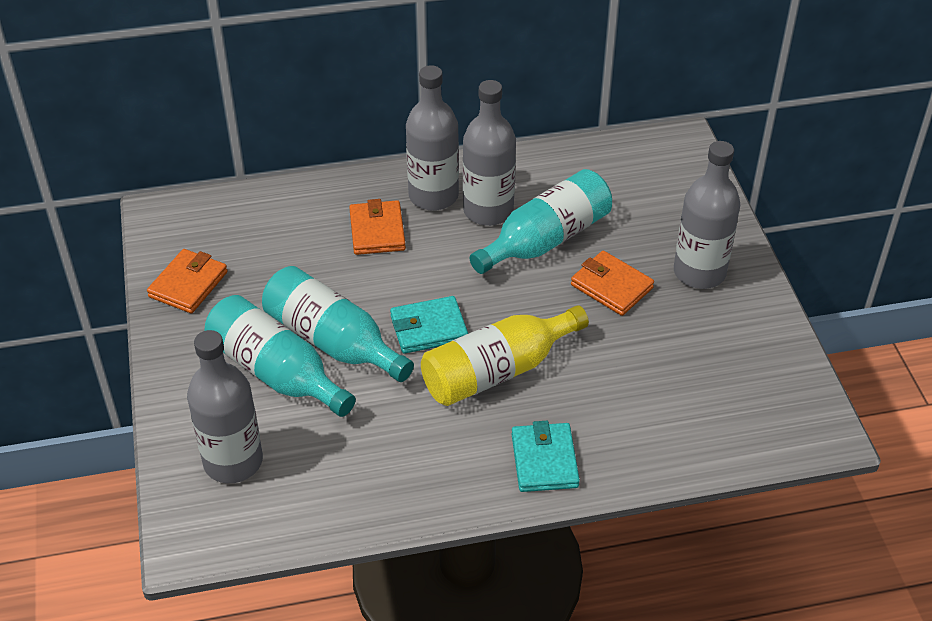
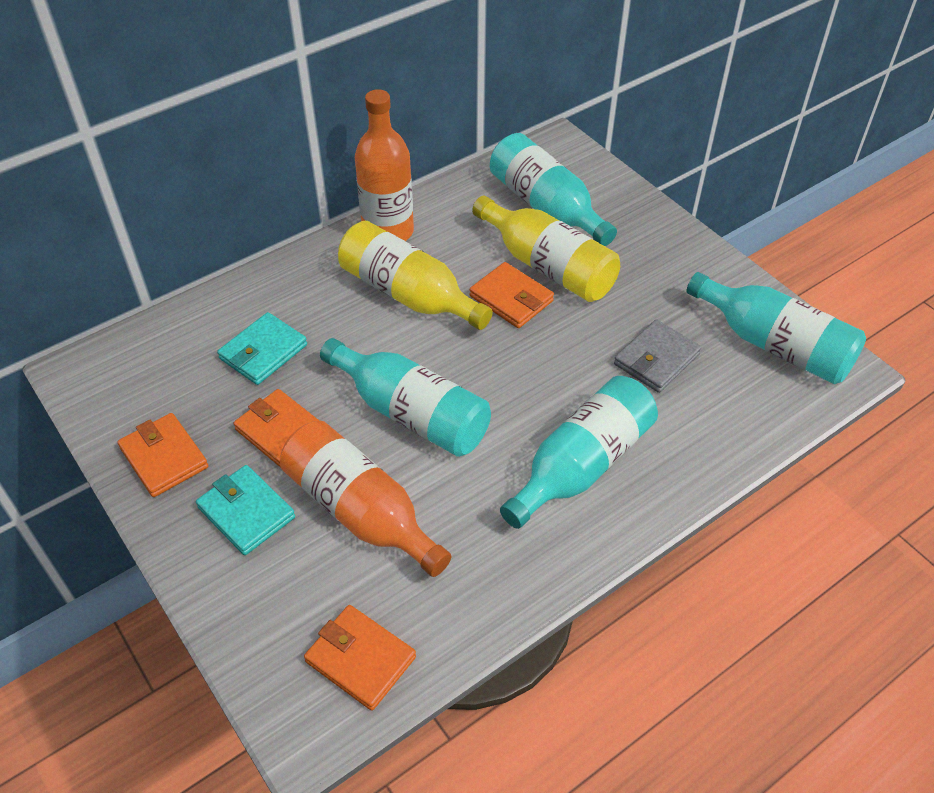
grey bottle: [187,330,263,484] [406,65,459,211] [463,80,516,226] [674,141,740,289] = 4 -> none = 0
grey wallet: none = 0 -> [614,319,701,393] = 1
orange bottle: none = 0 -> [280,421,451,577] [355,89,414,241] = 2
orange wallet: [147,249,227,313] [349,199,406,255] [571,251,654,316] = 3 -> [117,413,208,497] [234,389,319,468] [304,605,416,711] [470,262,554,328] = 4
turquoise bottle: [204,295,356,417] [262,266,414,382] [470,169,612,274] = 3 -> [320,338,491,457] [490,133,617,246] [500,376,658,529] [686,272,866,384] = 4
yellow bottle: [421,305,589,406] = 1 -> [338,221,493,330] [472,196,620,302] = 2

